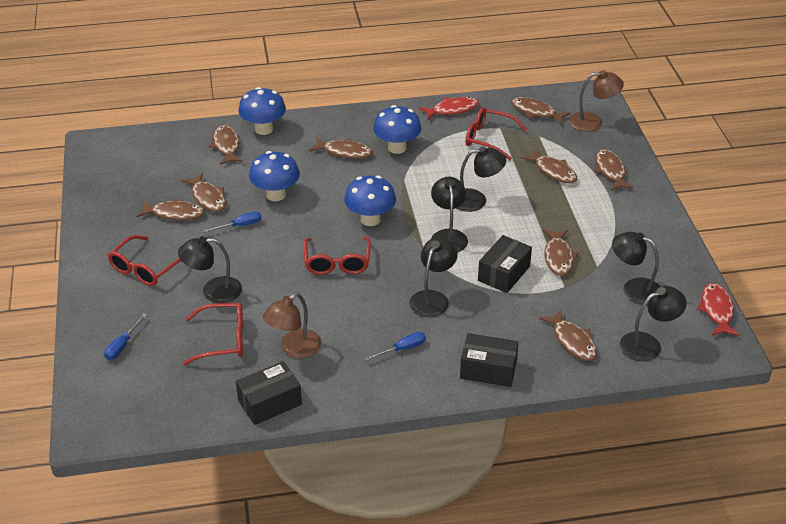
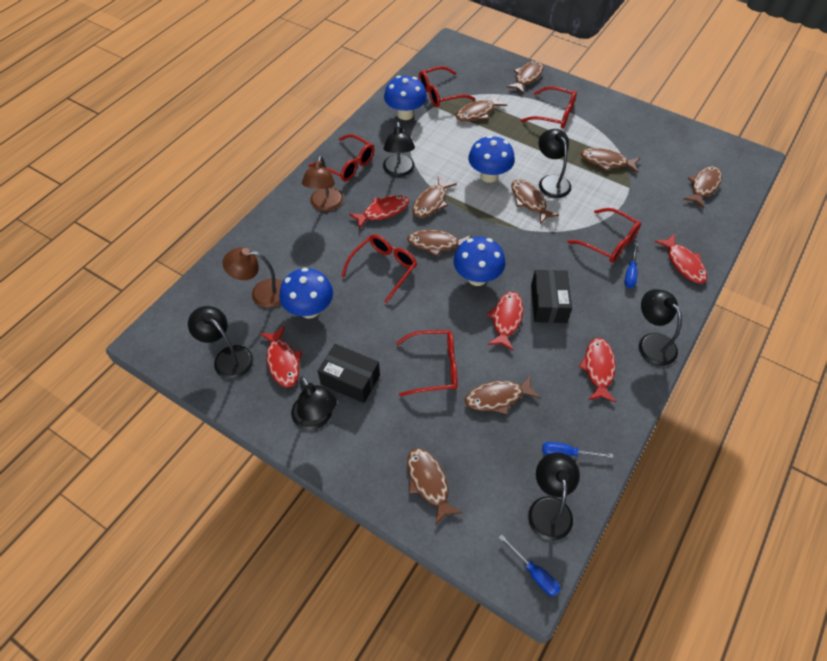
black box: [236,361,302,425] [460,333,519,387] [478,235,532,293] = 3 -> [318,344,380,403] [531,270,572,323] = 2
red fish: [419,97,479,120] [697,283,739,336] = 2 -> [260,326,302,387] [349,195,409,229] [487,292,524,350] [579,338,616,403] [655,233,707,284] = 5
red glasses: [108,235,181,286] [183,302,243,365] [304,237,371,275] [465,107,528,160] = 4 -> [309,134,374,181] [341,234,417,303] [396,330,457,396] [419,66,475,107] [521,86,577,129] [567,208,641,263] = 6

